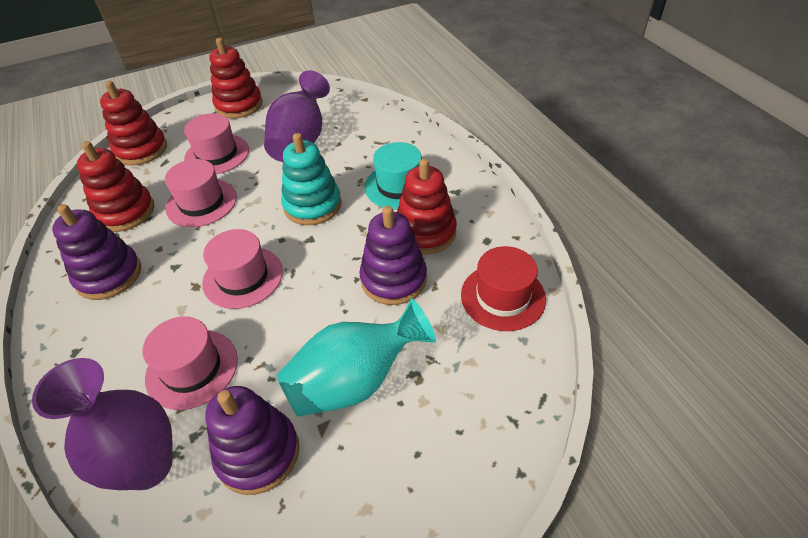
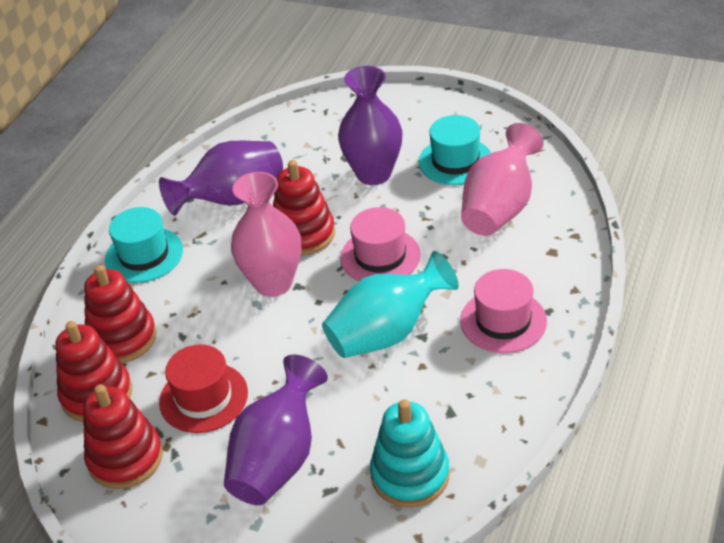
pink hat: [143,316,238,410] [165,159,237,227] [184,113,249,174] [202,229,283,309] = 4 -> [340,207,421,281] [460,269,547,353] = 2
pink vase: none = 0 -> [231,172,301,297] [461,123,544,236] = 2
purple stacking toy: [52,204,141,300] [205,386,299,495] [359,206,427,305] = 3 -> none = 0
purple vase: [32,358,173,490] [264,70,330,162] = 2 -> [159,141,283,216] [224,354,328,505] [338,66,403,185] = 3
turquoise hat: [365,142,422,210] = 1 -> [105,207,183,283] [419,115,491,185] = 2

